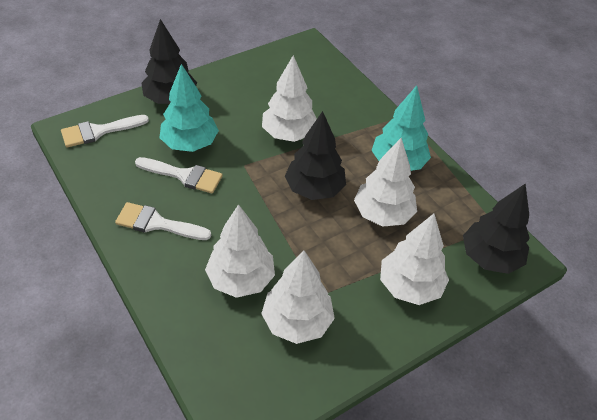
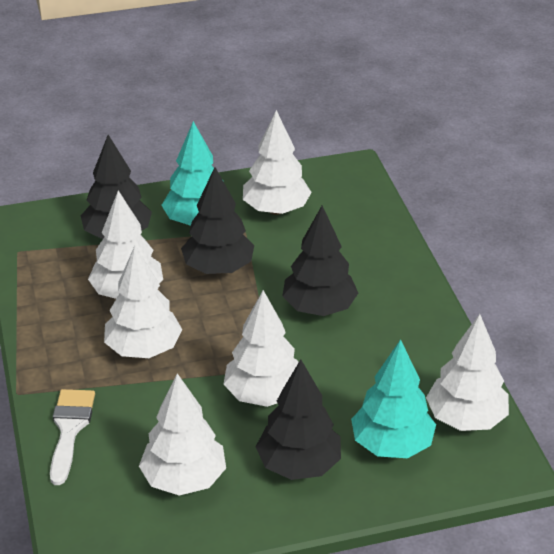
black tree: [141,19,197,104] [285,111,346,200] [463,184,530,274] = 3 -> [81,135,152,239] [181,167,254,274] [256,359,341,480] [282,206,358,316] = 4
white brush: [61,115,149,148] [115,202,211,240] [135,157,223,193] = 3 -> [50,389,95,485] = 1
white tree: [205,204,275,298] [261,250,335,344] [262,55,317,142] [354,138,417,227] [380,214,449,305] = 5 -> [88,191,163,299] [104,246,182,358] [139,373,226,496] [224,290,299,407] [243,110,312,215] [426,314,509,431] = 6

